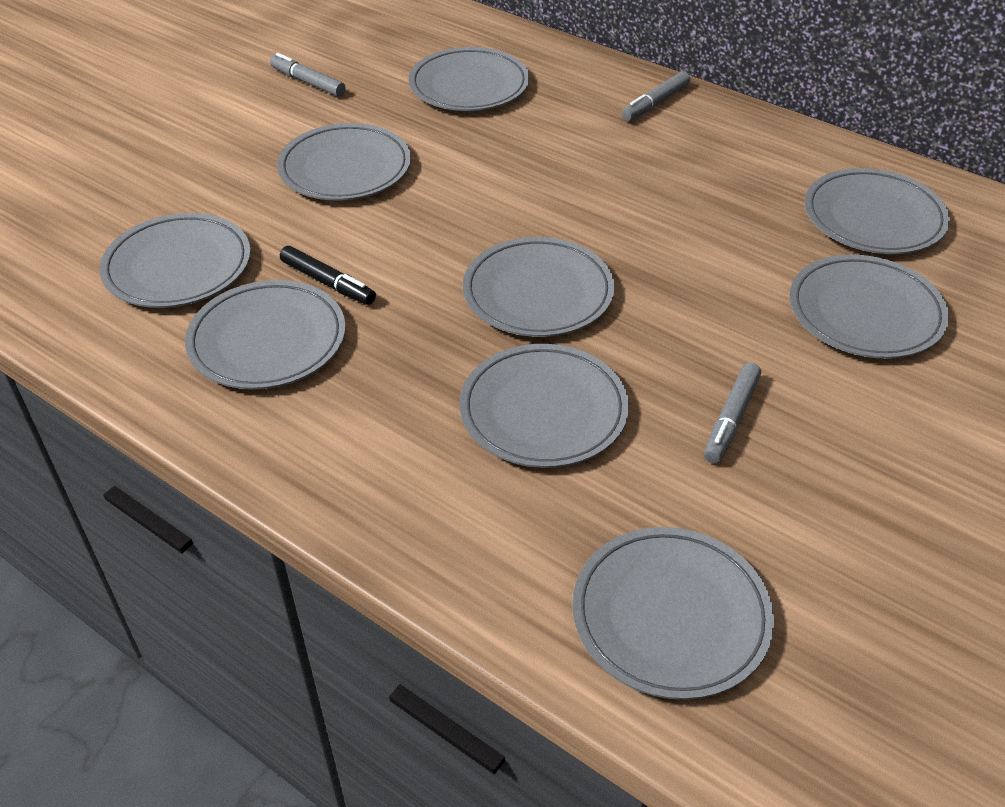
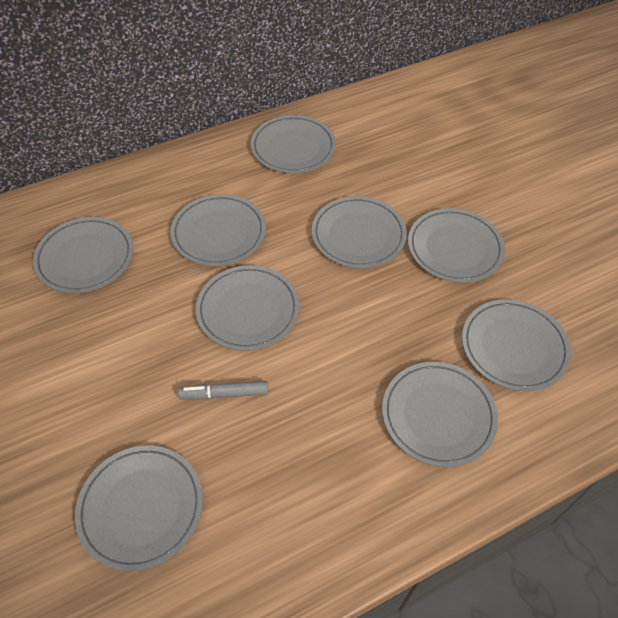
black marker: [280,246,376,305] = 1 -> none = 0
grey marker: [270,53,346,97] [622,71,690,121] [704,363,761,463] = 3 -> [178,381,268,400] = 1

